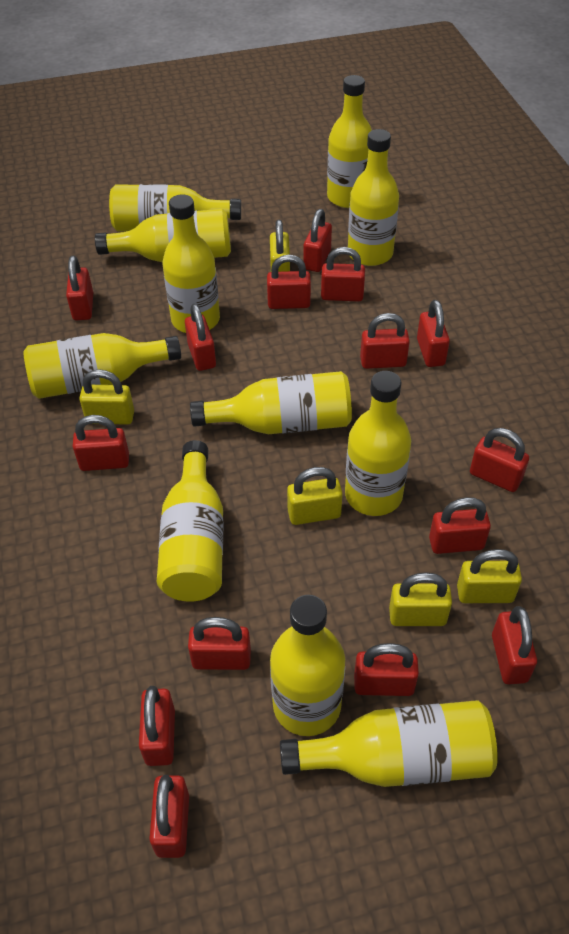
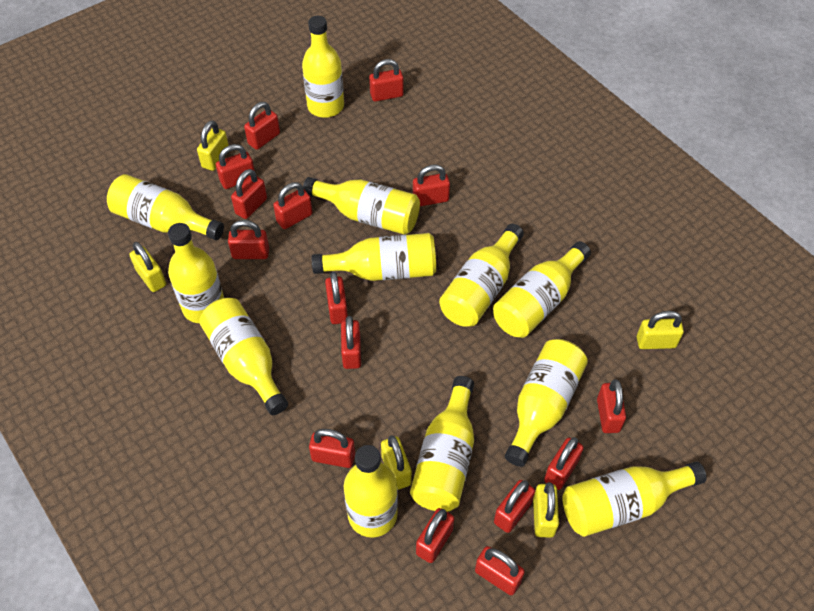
yellow bottle: [23,333,181,399] [95,209,231,262] [109,184,241,232] [157,440,224,602] [163,194,220,333] [190,371,352,434] [270,595,345,736] [280,700,498,787] [327,75,372,208] [345,371,411,516] [348,129,399,266] = 11 -> [107,174,224,240] [168,223,224,323] [199,298,288,415] [302,16,344,118] [303,177,420,235] [312,233,436,281] [343,445,398,538] [410,376,474,512] [439,224,524,327] [493,241,591,338] [505,339,588,467] [563,461,707,537] = 12

